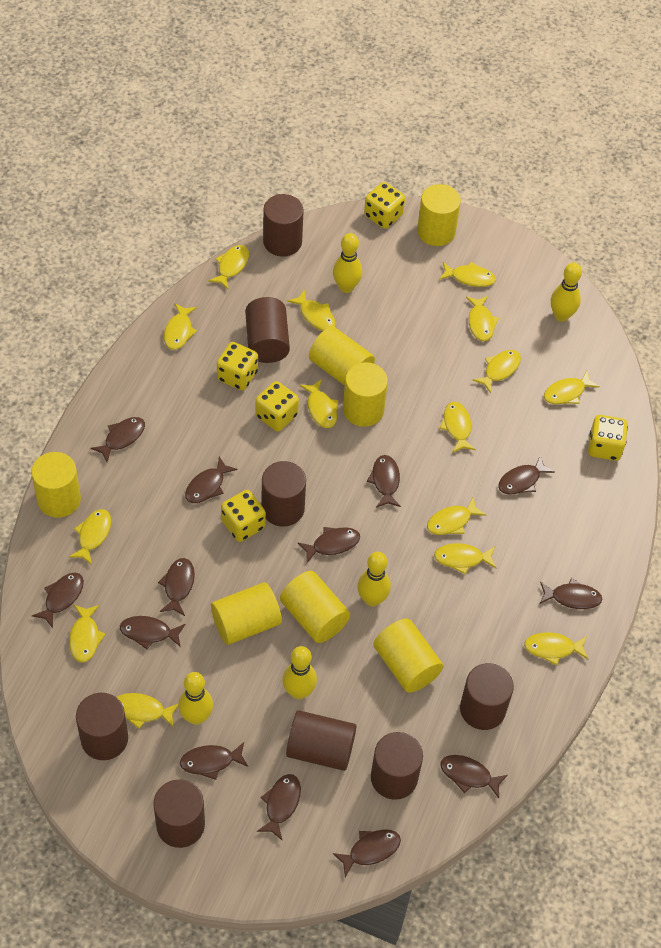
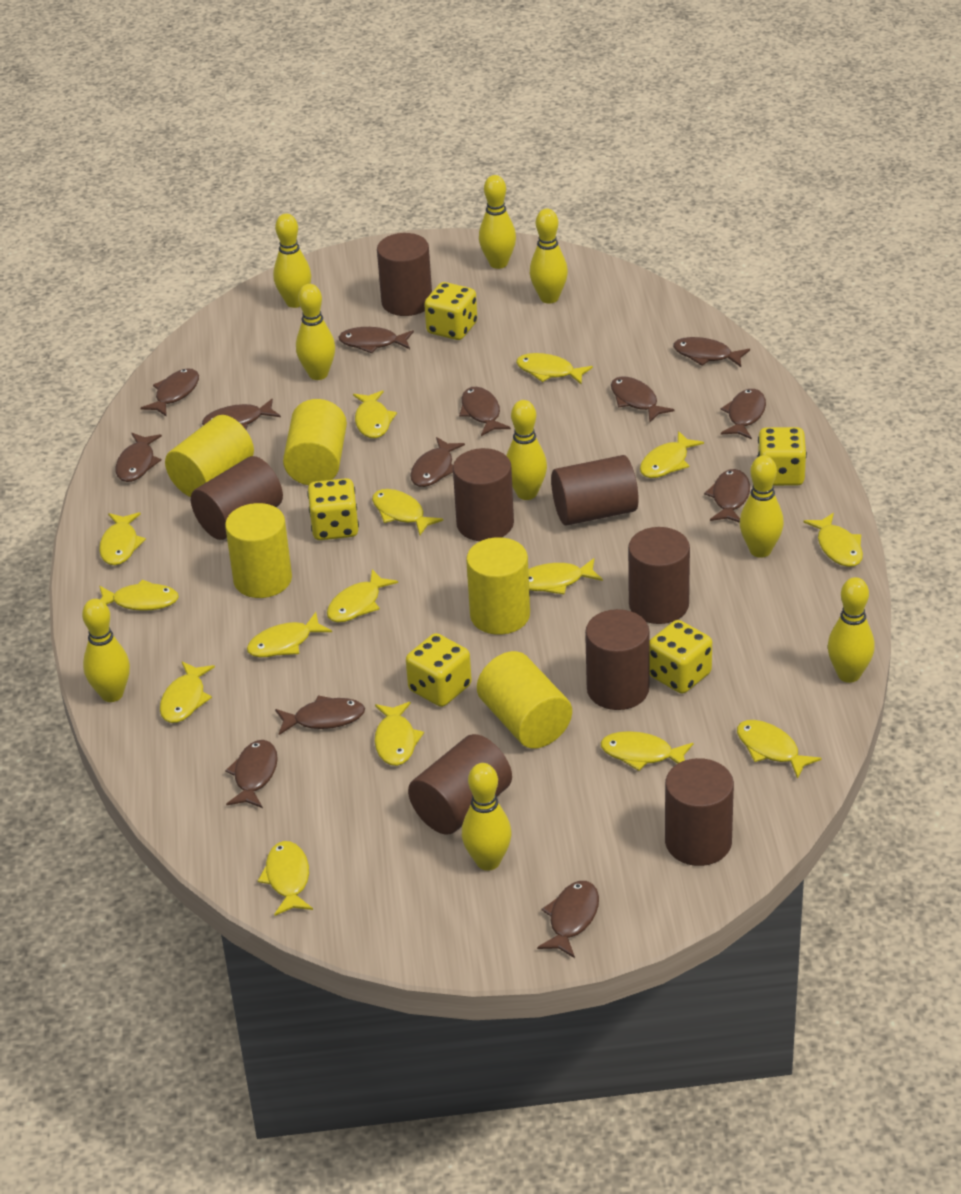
yellow bowling pin: [178,672,213,725] [282,646,317,699] [333,233,362,293] [357,552,391,607] [551,262,582,322] = 5 -> [82,599,130,702] [273,214,311,308] [296,284,335,380] [462,763,512,871] [479,175,516,269] [506,400,547,500] [530,209,568,304] [740,455,784,558] [827,577,875,683] = 9
yellow cylinder: [31,452,81,518] [211,582,282,645] [280,571,350,643] [309,327,375,386] [343,362,388,427] [373,618,444,693] [417,184,461,246] = 7 -> [165,415,254,497] [225,503,292,598] [283,399,347,485] [466,537,530,635] [477,651,572,749] = 5

